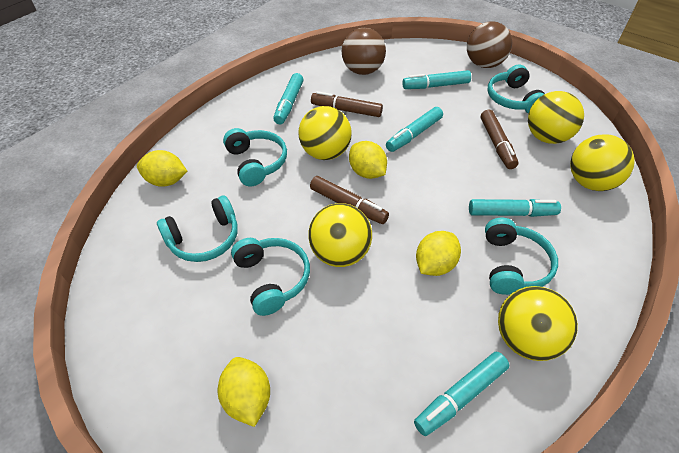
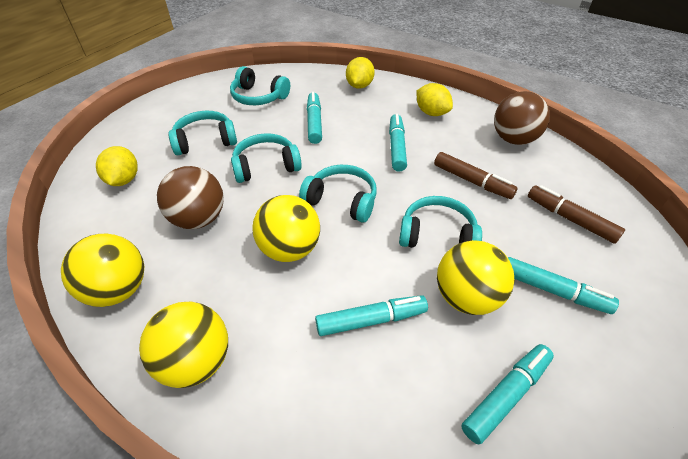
brown marker: [310,176,389,224] [311,91,383,117] [481,110,519,169] = 3 -> [434,152,518,199] [528,185,625,244] = 2
yellow ball: [298,106,352,160] [308,203,372,267] [498,286,578,361] [528,91,584,144] [570,134,635,191] = 5 -> [61,234,144,307] [139,302,228,388] [252,195,320,262] [437,240,515,315] = 4
yellow lemon: [137,150,187,187] [218,357,270,427] [349,141,387,179] [416,231,461,276] = 4 -> [96,146,138,186] [346,57,375,89] [416,83,453,116] = 3

